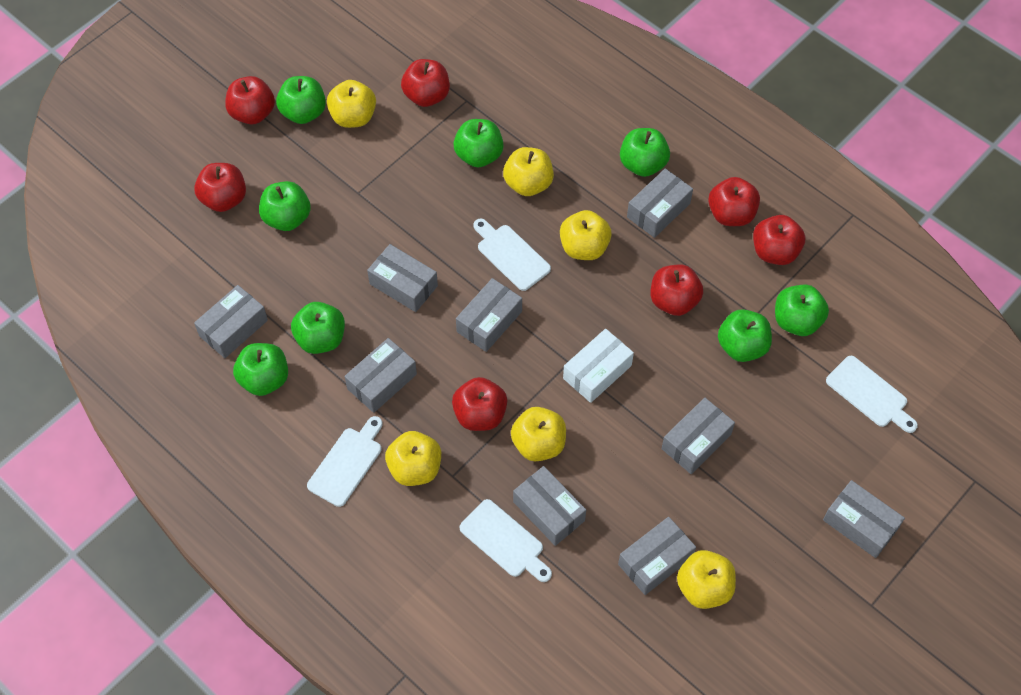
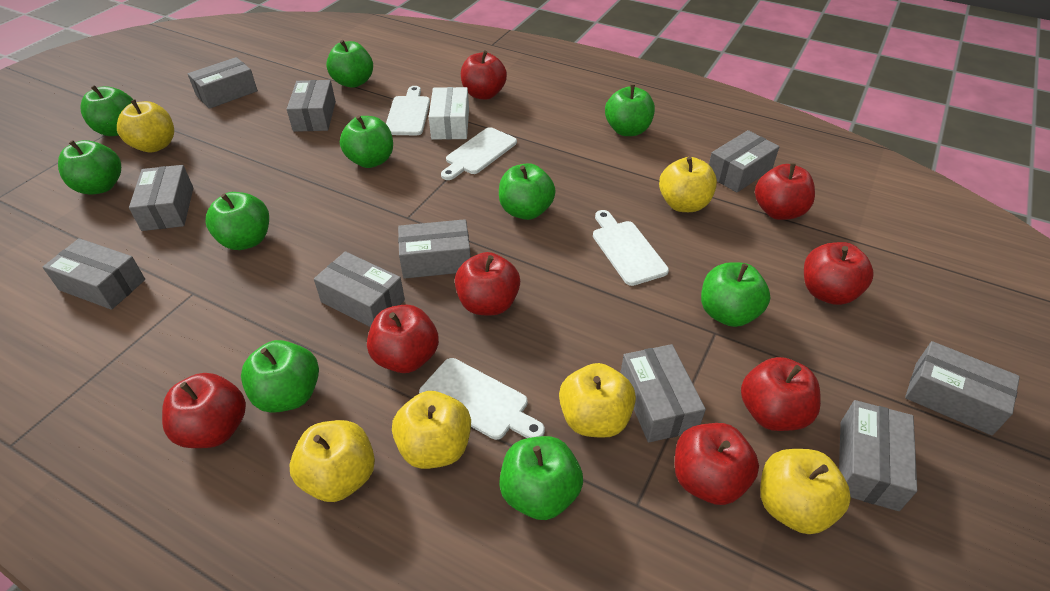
green apple: [233,343,288,396] [259,181,311,231] [276,76,326,124] [291,302,345,354] [453,119,504,167] [620,128,670,177] [718,309,772,362] [775,285,829,336] = 8 -> [58,140,121,195] [80,85,133,136] [206,192,269,250] [241,340,319,413] [326,40,373,88] [340,115,393,168] [499,163,556,220] [499,436,583,520] [605,84,655,136] [701,262,770,327] = 10
grey box: [194,285,268,358] [344,338,417,413] [367,244,438,312] [456,278,522,352] [513,466,586,546] [618,517,696,595] [627,168,693,238] [661,398,735,474] [823,480,905,558] = 9 -> [42,238,145,310] [129,165,193,231] [188,57,258,109] [287,80,336,132] [314,251,405,327] [398,219,471,279] [621,344,706,443] [709,130,780,193] [839,400,917,511] [905,341,1020,436] = 10
red apple: [194,163,246,212] [225,76,275,125] [401,59,450,107] [452,377,507,431] [650,264,703,316] [708,177,760,226] [753,215,805,265] = 7 -> [162,373,246,448] [367,304,439,373] [455,252,520,315] [461,50,507,99] [675,423,759,505] [741,357,821,431] [755,163,815,220] [804,242,873,305] = 8

